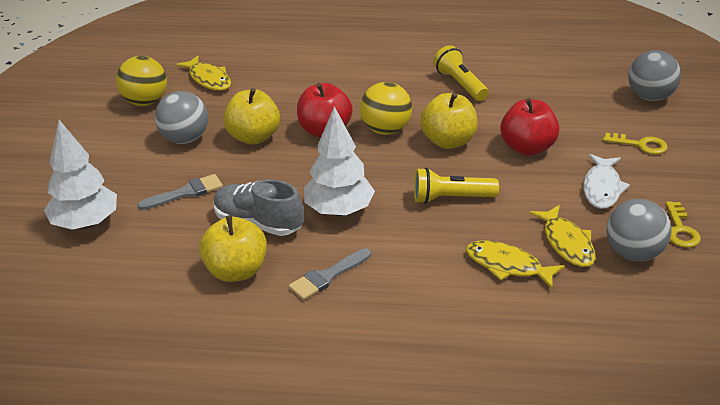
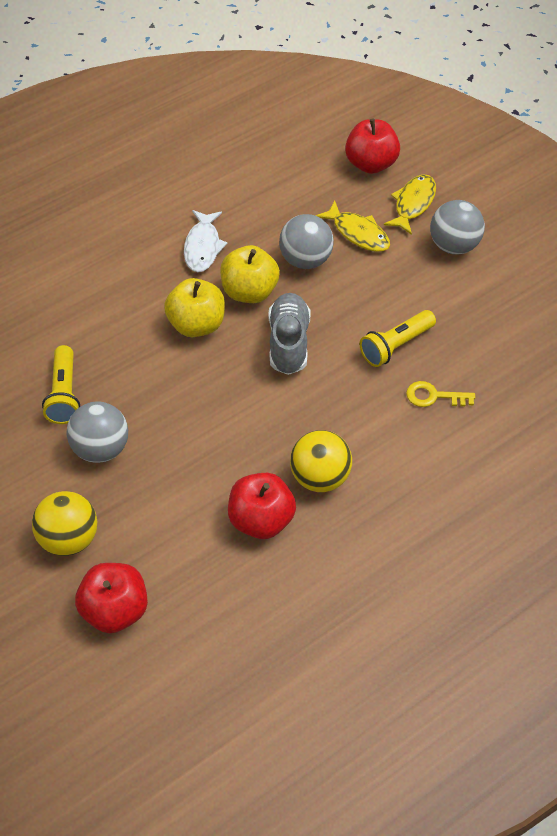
grey brush: [137,174,223,210] [289,248,371,300] = 2 -> none = 0
red apple: [297,83,353,137] [500,98,560,156] = 2 -> [75,563,148,633] [228,473,296,539] [345,118,400,174] = 3
white tree: [44,120,117,230] [304,106,375,216] = 2 -> none = 0
yellow apple: [199,215,267,282] [223,88,280,145] [420,93,478,149] = 3 -> [164,278,225,337] [220,245,280,303] = 2
yellow fish: [175,56,231,91] [466,241,565,289] [529,205,596,267] = 3 -> [316,201,390,252] [384,175,436,235] = 2
yellow key: [603,133,668,154] [666,201,701,248] = 2 -> [406,381,475,407] = 1

